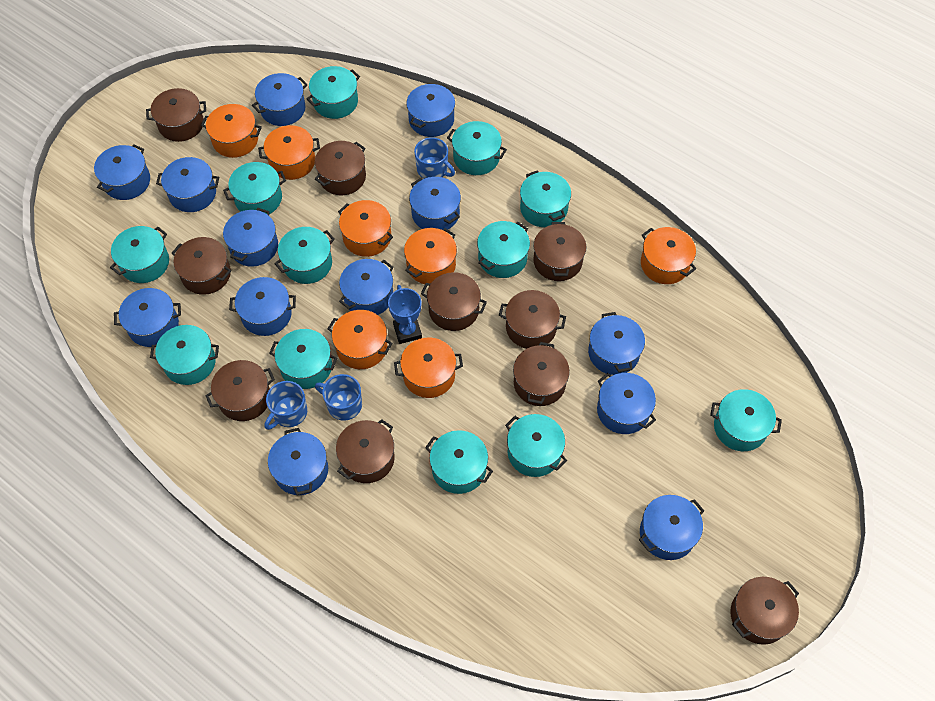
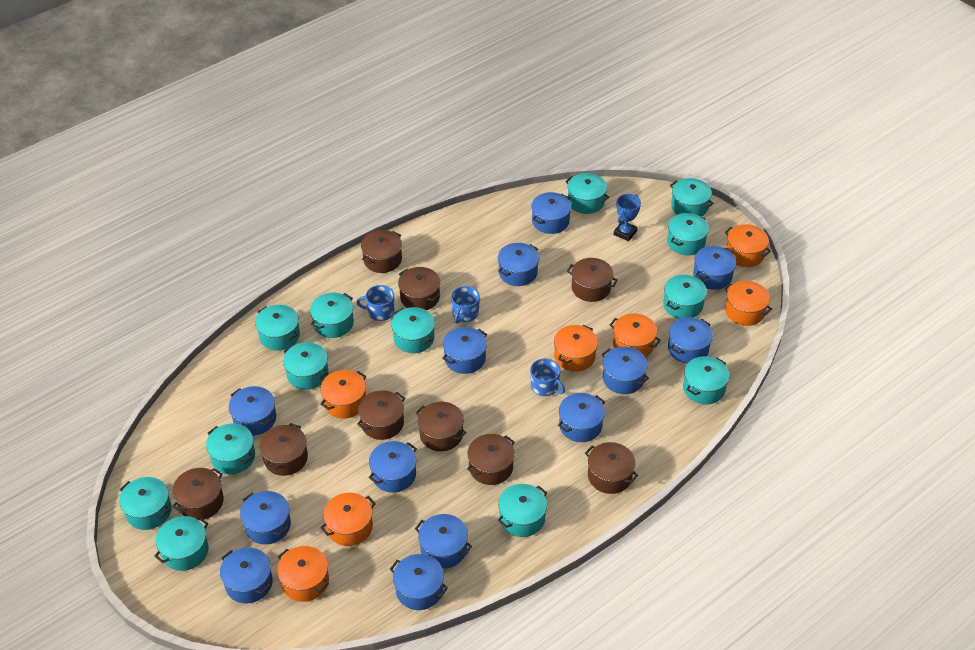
brown pot: [146,88,206,142] [172,237,231,295] [205,360,275,421] [315,141,366,195] [336,419,395,483] [421,272,487,331] [499,290,566,349] [513,342,570,406] [533,222,586,281] [730,577,799,645] = 10 -> [172,468,224,519] [259,423,308,476] [357,390,405,440] [361,230,402,273] [398,267,440,310] [416,402,467,451] [467,434,515,485] [567,258,618,302] [585,442,638,494] = 9
turquoise pot: [110,226,169,283] [150,325,219,385] [223,162,286,214] [269,329,337,389] [275,227,335,284] [307,66,360,119] [425,430,493,494] [447,121,507,175] [477,221,530,278] [505,414,567,477] [520,170,571,227] [710,389,782,451] = 12 -> [119,477,172,530] [154,516,209,571] [206,423,255,474] [255,305,300,351] [283,342,329,390] [310,293,354,338] [391,307,435,353] [498,484,547,537] [565,173,609,214] [663,275,707,319] [667,213,709,255] [670,178,714,216] [683,356,729,404] = 13

